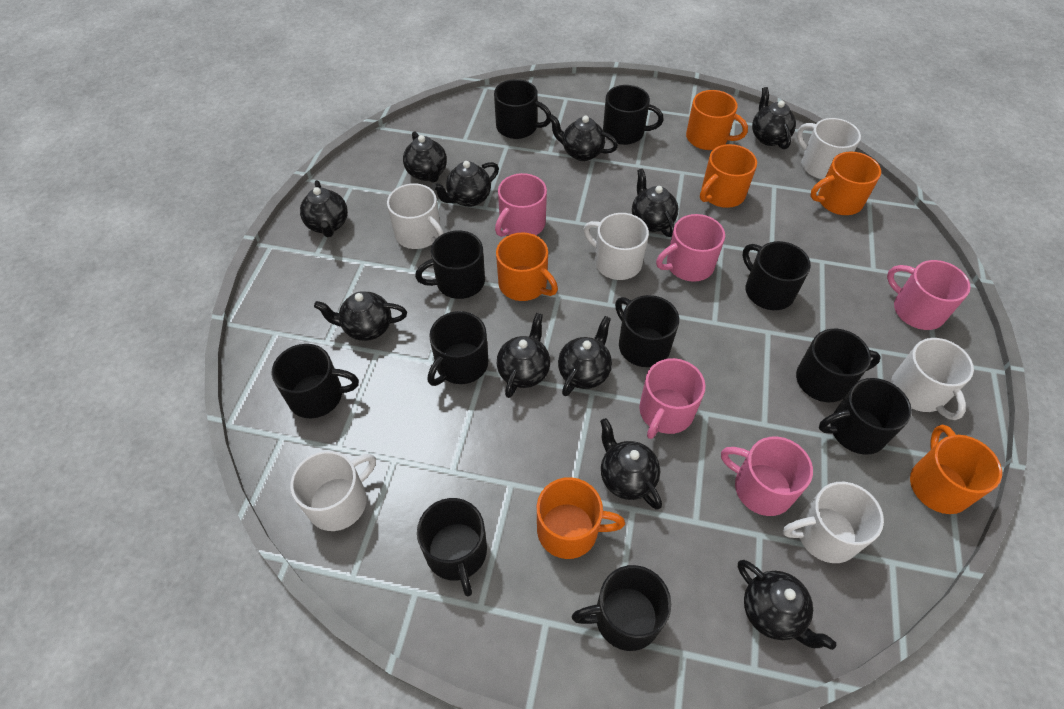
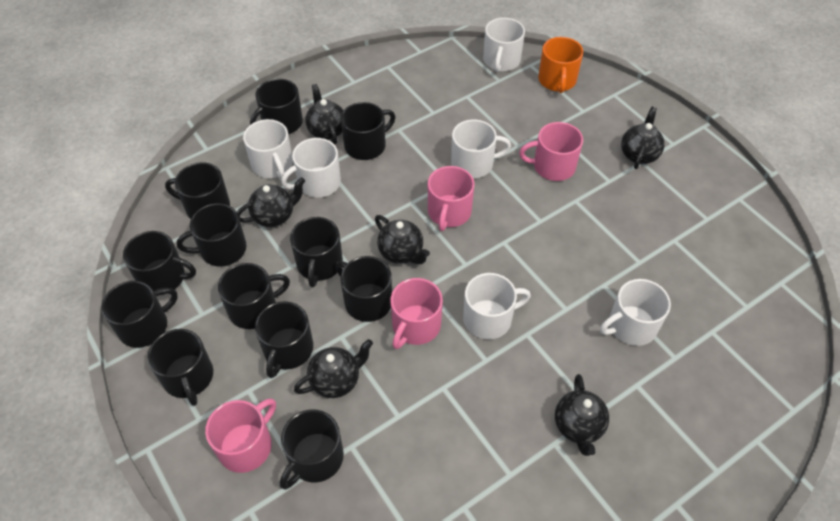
black mug: [271,344,359,418] [415,230,485,299] [417,498,487,596] [428,311,488,386] [494,79,551,139] [572,565,671,651] [603,85,664,145] [615,295,679,367] [743,241,811,310] [796,329,881,402] [819,378,912,455] = 11 -> [102,281,178,348] [123,231,196,295] [147,329,213,406] [165,162,230,219] [177,203,246,266] [218,263,290,329] [250,79,303,134] [255,301,313,378] [280,409,344,490] [290,217,343,287] [335,256,392,322] [341,102,395,160] = 12
black teapot: [300,180,348,237] [314,291,407,341] [403,131,447,183] [432,161,499,207] [497,313,550,398] [549,115,618,161] [558,316,612,396] [600,418,662,510] [632,169,678,237] [738,560,836,650] [752,87,796,149] = 11 -> [237,177,305,227] [294,339,373,398] [305,84,344,144] [375,215,430,264] [555,374,609,456] [621,107,665,169] = 6
orange mug: [496,233,558,301] [537,477,625,559] [686,90,748,150] [700,144,757,208] [810,152,881,215] [910,425,1002,514] = 6 -> [538,37,583,93] = 1
pink mug: [495,173,547,237] [639,358,706,439] [656,214,725,282] [721,437,813,516] [887,260,971,330] = 5 -> [205,398,276,473] [390,278,443,349] [428,166,475,231] [519,122,583,181] = 4

